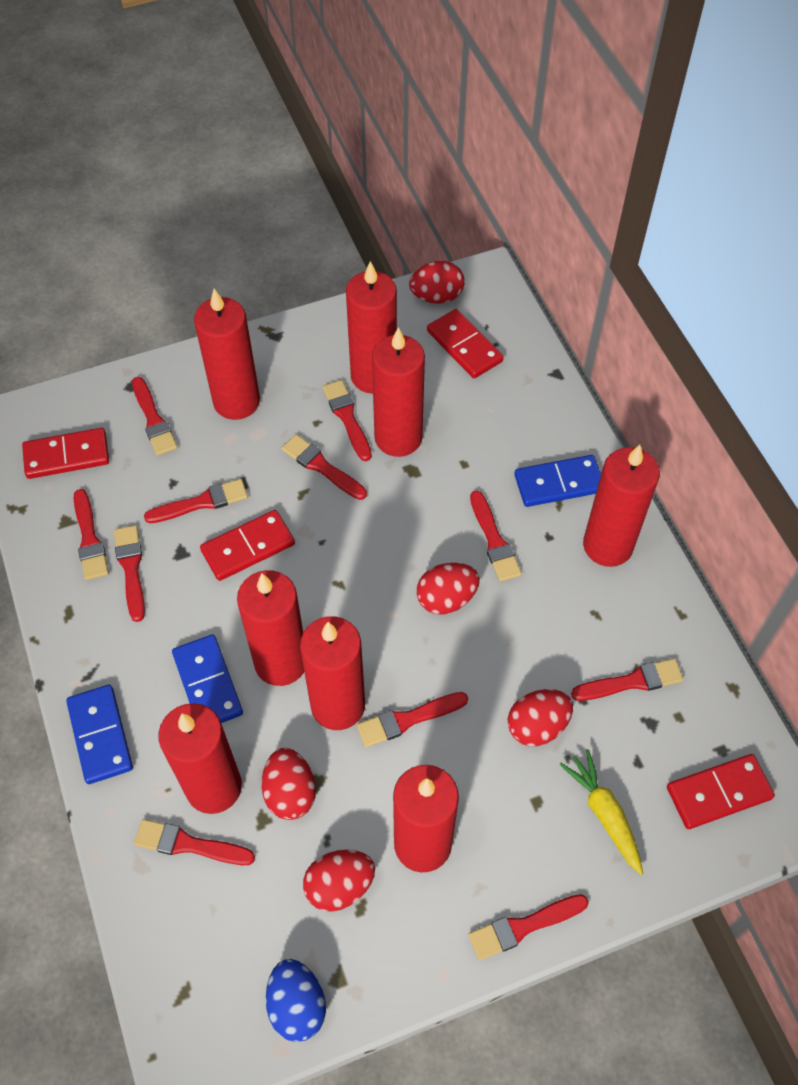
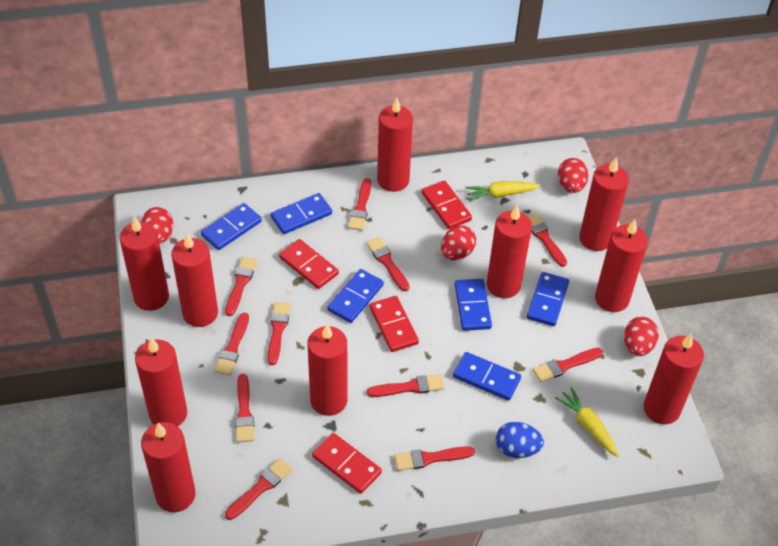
blue domino: [66,685,133,784] [172,635,243,723] [514,455,601,507] = 3 -> [201,203,262,250] [271,193,332,234] [327,269,384,323] [453,352,521,400] [455,279,492,331] [527,272,569,326] = 6
red candle: [159,703,242,814] [194,289,260,420] [237,570,304,686] [300,616,365,730] [346,261,397,394] [372,327,425,457] [393,765,459,873] [583,445,660,567] = 8 -> [120,216,169,311] [135,337,187,427] [141,422,196,512] [171,233,218,327] [308,324,347,416] [377,97,413,192] [487,205,532,298] [579,157,629,251] [595,219,648,312] [644,333,704,424] = 10
red egg: [262,748,316,820] [303,850,375,912] [409,261,465,304] [417,563,480,615] [508,689,573,746] = 5 -> [141,207,173,244] [441,225,476,260] [558,158,588,193] [624,317,659,356] = 4
yellow carrot: [559,749,643,875] = 1 -> [465,181,540,202] [555,387,619,457] = 2

